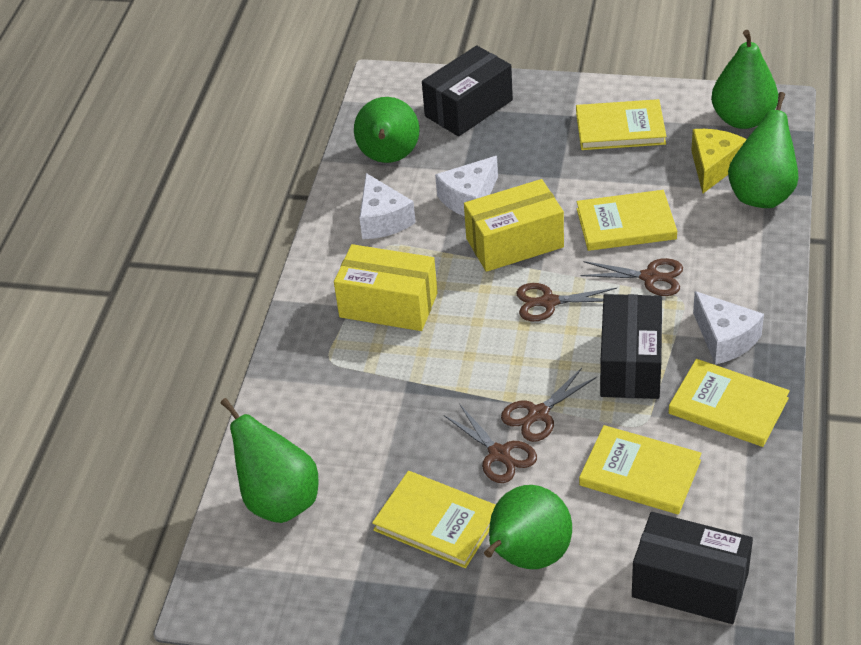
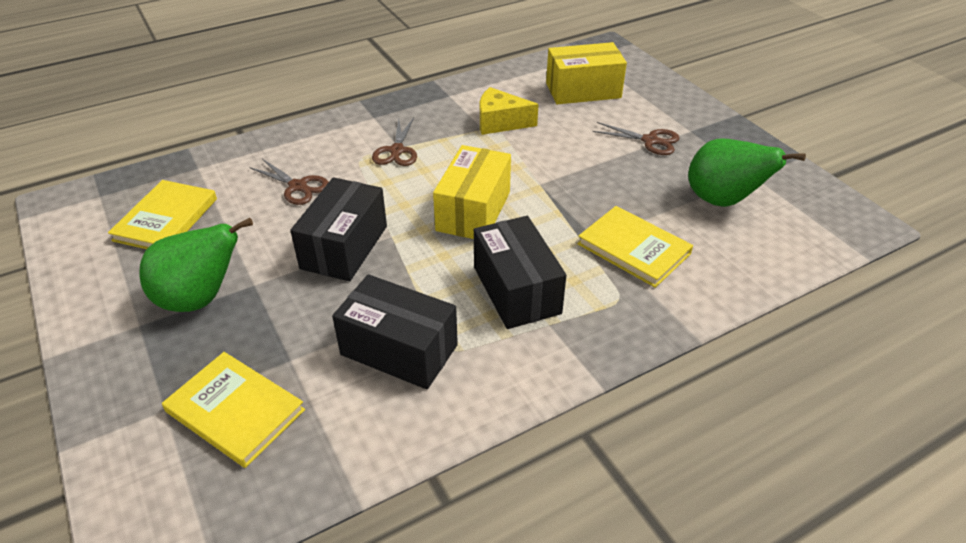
brown scissors: [444,405,537,483] [501,368,597,442] [516,283,617,321] [580,258,683,296] = 4 -> [249,159,329,205] [372,118,417,166] [592,122,679,155] = 3
green pear: [220,398,319,523] [354,97,420,163] [484,485,572,569] [711,30,778,129] [728,92,799,208] = 5 -> [139,218,253,312] [688,139,806,207] = 2
white cheese: [359,173,416,239] [435,156,498,216] [693,291,764,365] = 3 -> none = 0
yellow book: [372,471,496,568] [576,99,667,150] [577,190,677,251] [579,425,702,515] [668,359,790,447] = 5 -> [108,180,217,249] [162,352,305,468] [578,206,693,288] = 3

